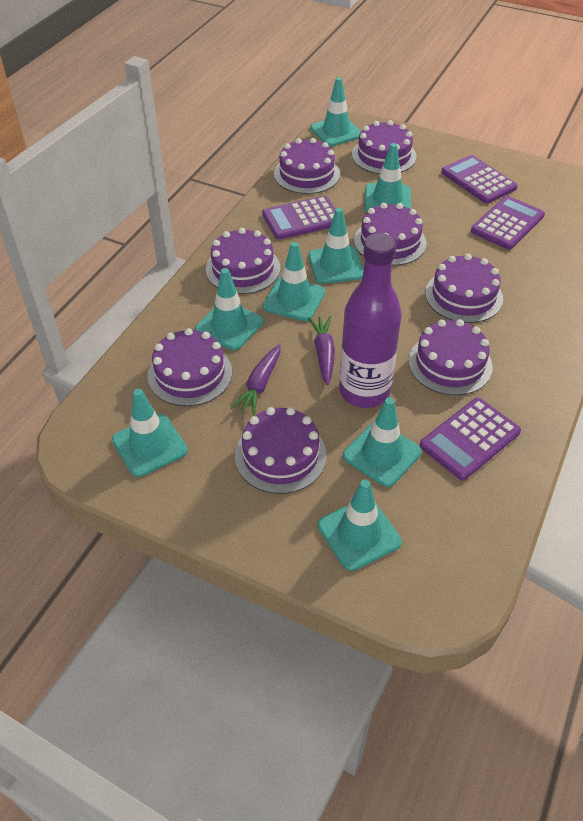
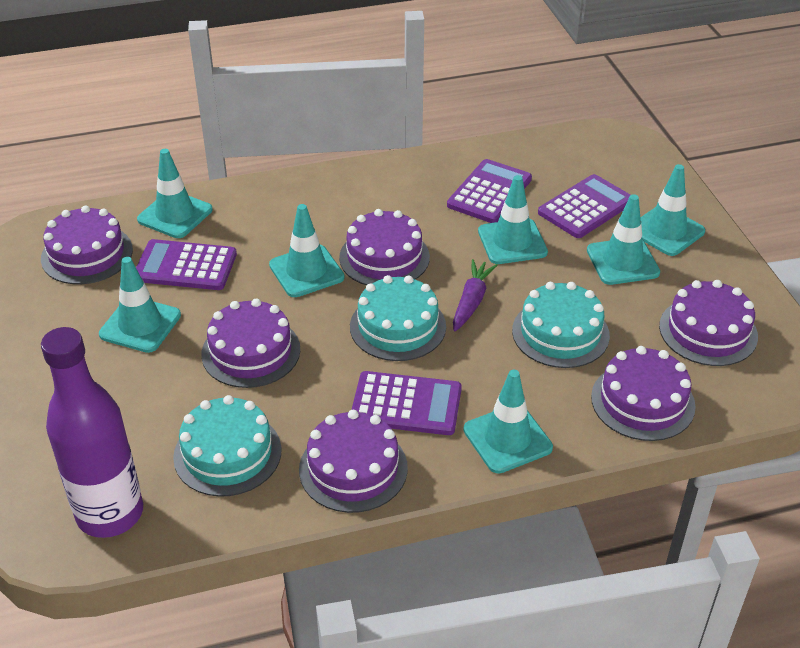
purple cake: [148,328,232,406] [206,228,280,294] [235,407,327,494] [274,138,340,194] [352,120,417,174] [354,203,427,266] [408,319,493,395] [425,254,503,323] = 8 -> [41,205,133,284] [201,299,300,388] [299,410,408,513] [339,209,430,285] [591,346,696,441] [659,280,758,366] = 6
purple carrot: [231,344,281,416] [308,316,335,385] = 2 -> [453,259,498,331] = 1
turquoise cake: none = 0 -> [173,395,282,497] [350,275,446,361] [512,282,610,368] = 3
turquoise traffic cone: [112,389,188,477] [195,268,263,350] [263,242,325,321] [308,208,364,284] [310,77,361,146] [318,479,402,571] [343,398,421,487] [364,143,411,212] = 8 -> [99,257,181,353] [137,149,213,238] [269,204,345,297] [463,370,553,473] [478,175,548,264] [587,194,660,285] [640,164,705,256] = 7

